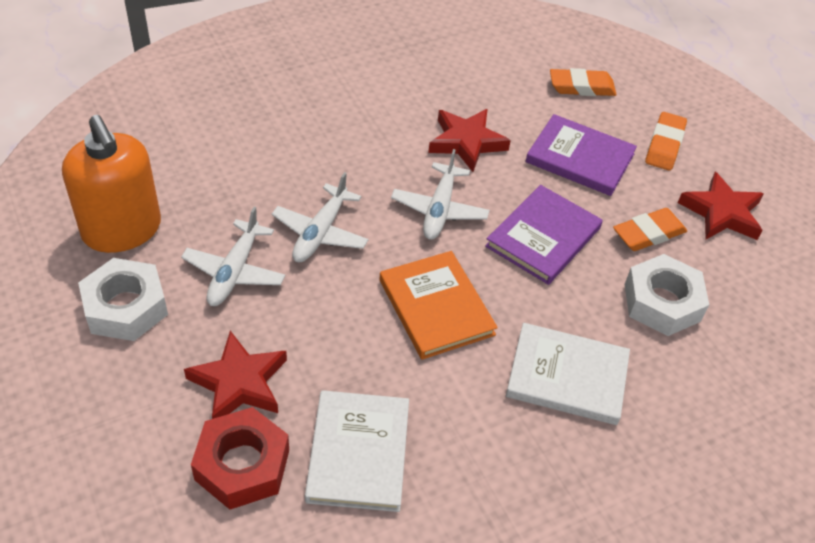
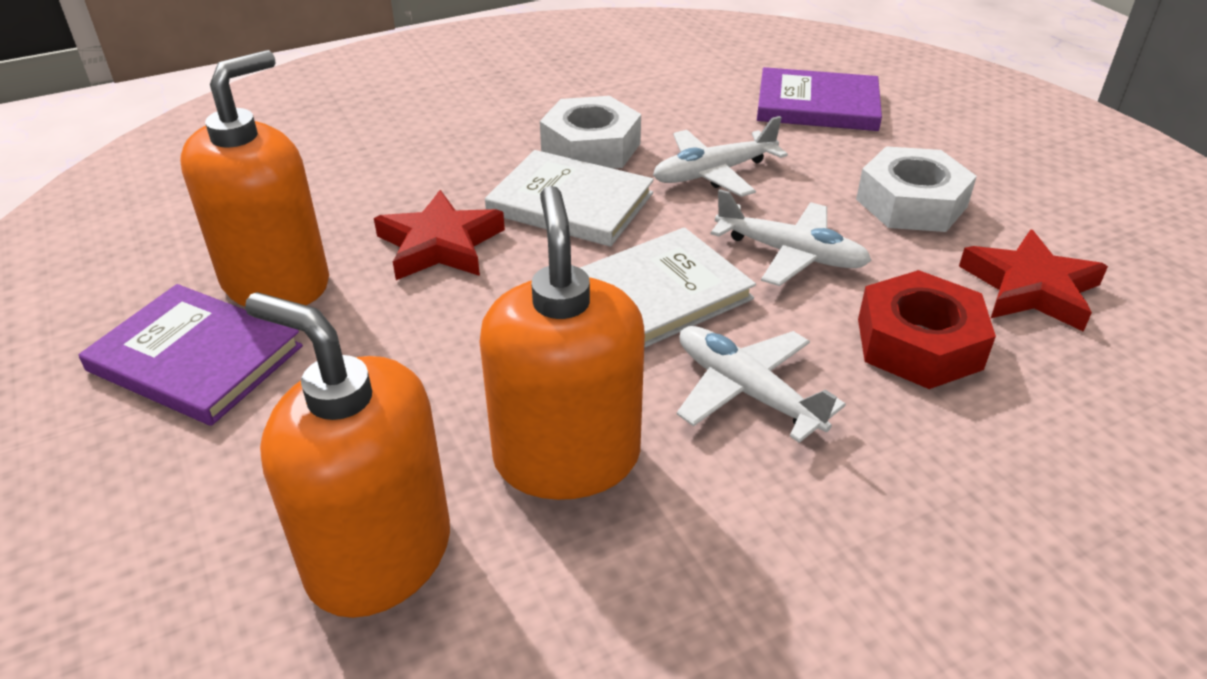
orange book: [379,251,498,360] = 1 -> none = 0
orange eraser: [550,68,617,96] [613,208,687,251] [645,112,687,171] = 3 -> none = 0
orange soap dispenser: [62,115,161,253] = 1 -> [180,50,329,307] [245,292,450,618] [480,186,645,500] = 3
red star: [184,331,287,419] [428,109,511,172] [678,172,764,240] = 3 -> [374,190,505,280] [959,230,1108,332] = 2

